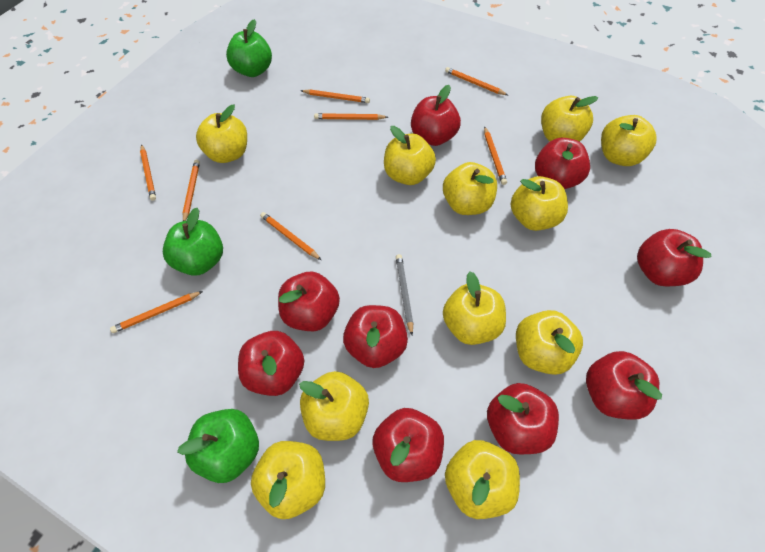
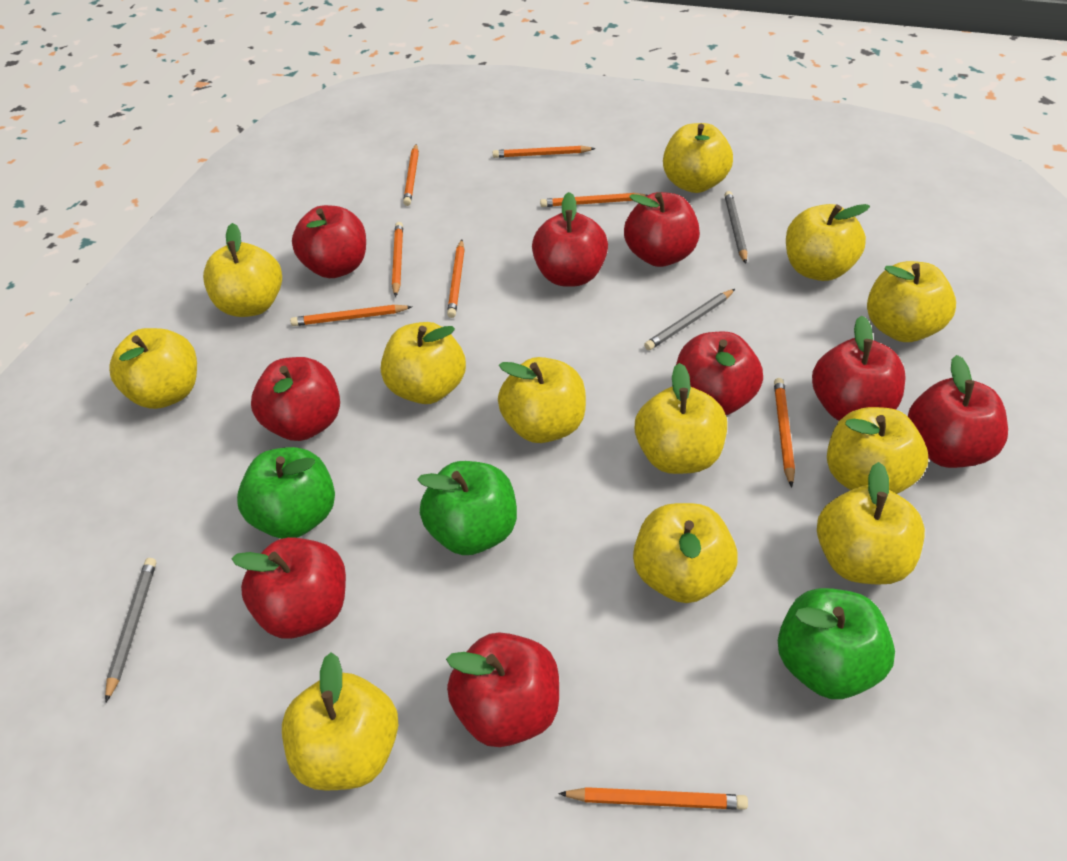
grey pencil: [396,254,413,335] = 1 -> [105,558,156,702] [644,289,735,350] [725,191,747,264] = 3
yellow apple: [196,105,247,163] [251,441,325,519] [299,371,369,441] [384,126,436,185] [443,162,497,215] [443,271,506,345] [445,440,520,519] [511,176,568,231] [516,310,583,375] [541,96,598,142] [601,115,656,166] = 11 -> [109,328,197,409] [203,223,282,317] [282,652,398,791] [381,322,466,404] [498,357,586,443] [633,503,738,603] [635,363,727,474] [663,123,733,193] [786,204,870,281] [817,462,925,585] [827,407,928,494] [867,261,956,342] = 12

